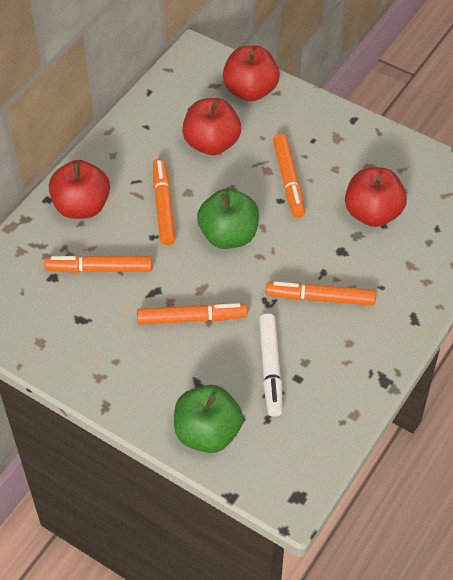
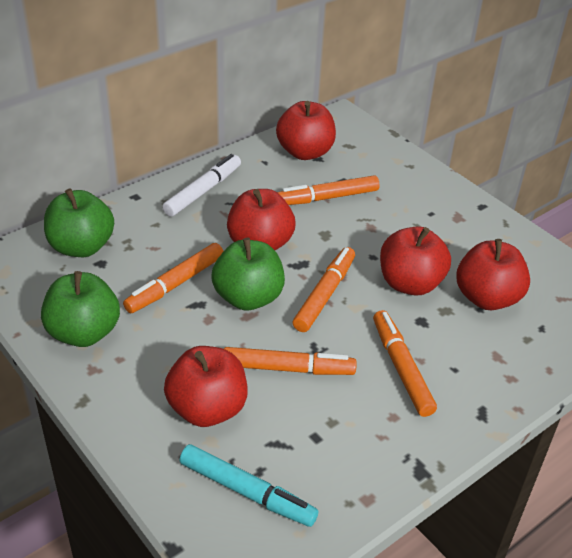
green apple: [174,385,243,453] [197,189,259,249] = 2 -> [41,271,120,347] [44,188,114,257] [211,238,285,310] = 3
red apple: [49,160,110,219] [182,98,241,155] [223,46,280,101] [345,167,407,227] = 4 -> [164,346,247,427] [227,189,295,250] [276,101,336,160] [380,226,451,295] [456,239,530,310] = 5
turquoise marker: none = 0 -> [180,444,318,527] = 1

